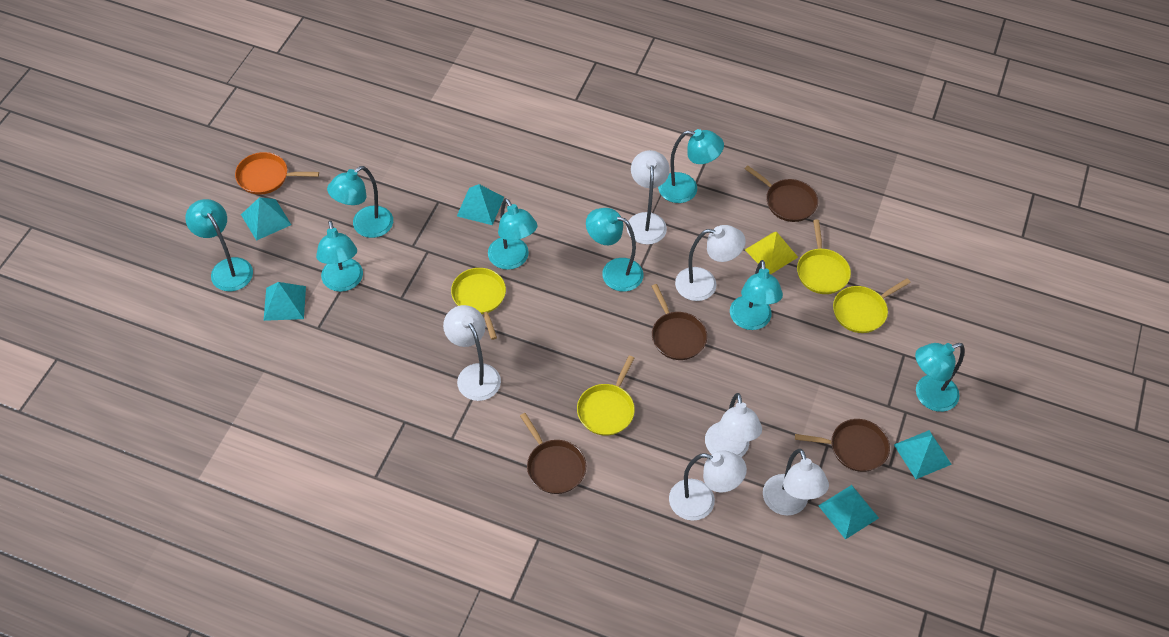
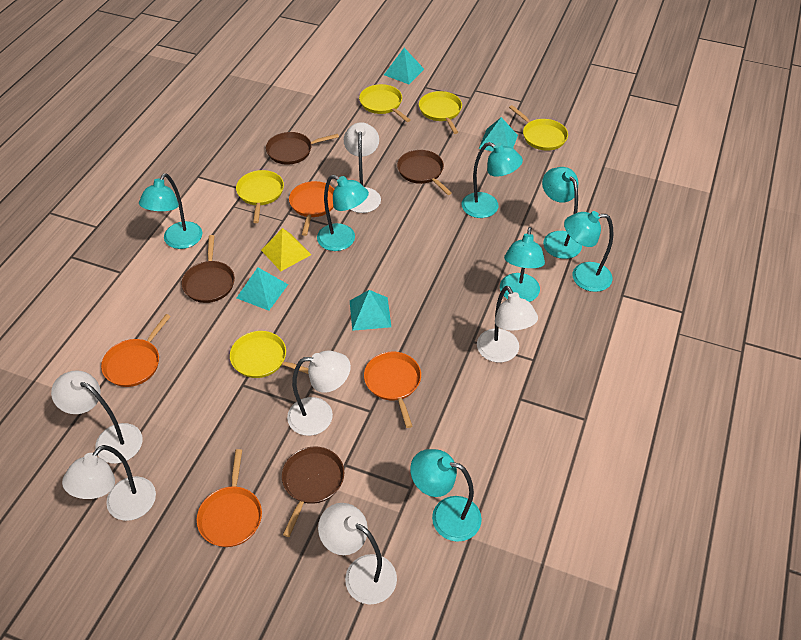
orange pan: [235,152,319,195] = 1 -> [101,314,171,387] [197,449,262,547] [289,181,334,236] [364,352,421,428] = 4
turquoise lamp: [185,199,253,291] [316,220,363,292] [327,166,393,238] [488,198,538,270] [586,208,643,292] [658,129,724,203] [730,260,783,330] [915,343,965,412] = 8 -> [139,173,202,249] [317,175,369,251] [410,449,482,542] [462,142,523,218] [500,227,545,302] [542,167,582,259] [564,211,613,292] = 7
turquoise pyramid: [241,197,291,241] [263,282,306,321] [457,184,504,225] [818,485,879,540] [894,430,952,479] = 5 -> [237,267,288,311] [350,290,391,331] [384,48,424,84] [479,117,518,151] = 4
yellow pan: [451,268,506,340] [577,356,635,436] [797,220,851,294] [833,278,911,333] = 4 -> [230,331,309,378] [236,170,284,223] [359,84,410,122] [419,91,462,134] [509,105,568,151] = 5

